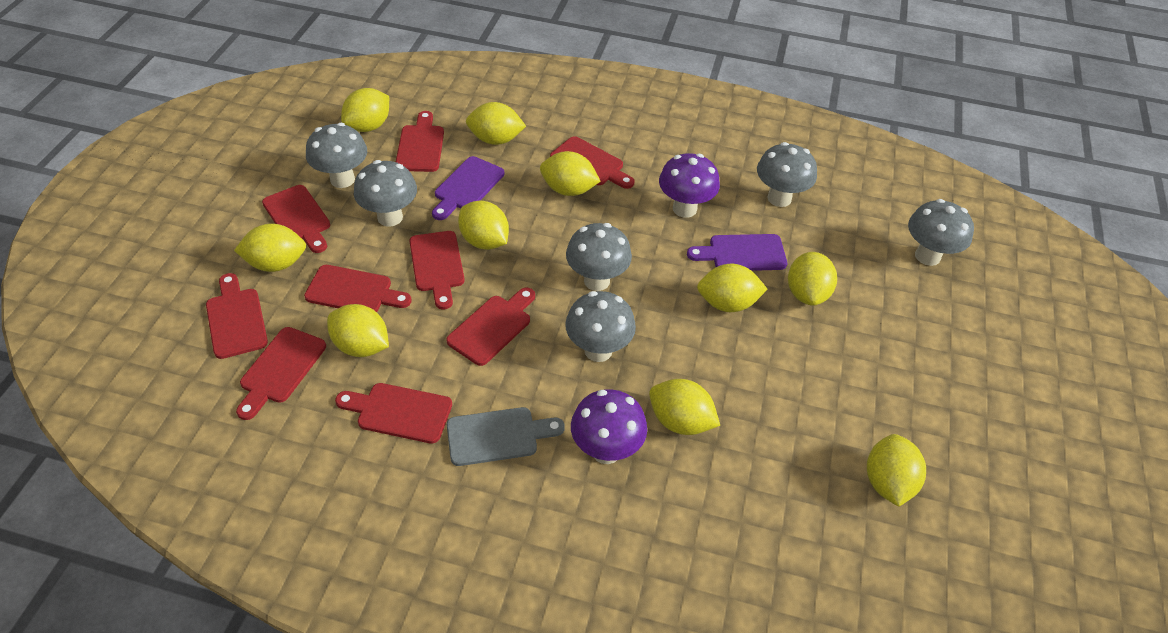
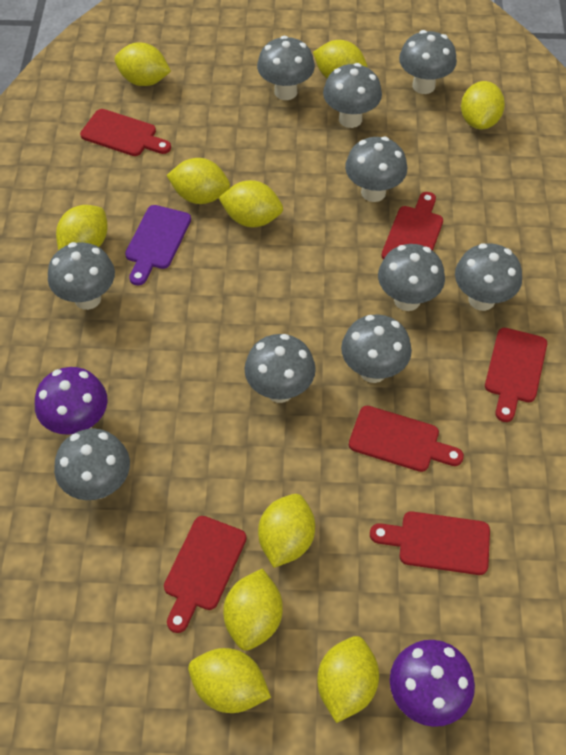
grey cutting board: [447,407,565,466] = 1 -> none = 0
grey mushroom: [306,123,367,188] [354,160,417,227] [565,291,636,362] [566,223,632,291] [757,142,817,207] [908,199,974,266] = 6 -> [48,242,115,310] [54,428,130,500] [244,334,316,403] [257,36,315,100] [323,63,382,128] [341,315,412,383] [345,137,407,202] [378,244,445,311] [399,30,457,94] [455,243,522,311] = 10
purple cutting board: [432,156,504,220] [687,234,787,271] = 2 -> [125,205,191,286] = 1
red cutting board: [206,273,268,359] [236,327,326,420] [262,185,330,253] [304,265,412,312] [335,383,452,444] [396,111,444,172] [409,231,465,309] [446,287,535,366] [550,136,634,189] = 9 -> [80,109,171,156] [164,516,247,633] [349,406,464,472] [370,511,490,575] [382,192,443,260] [485,328,547,422] = 6

